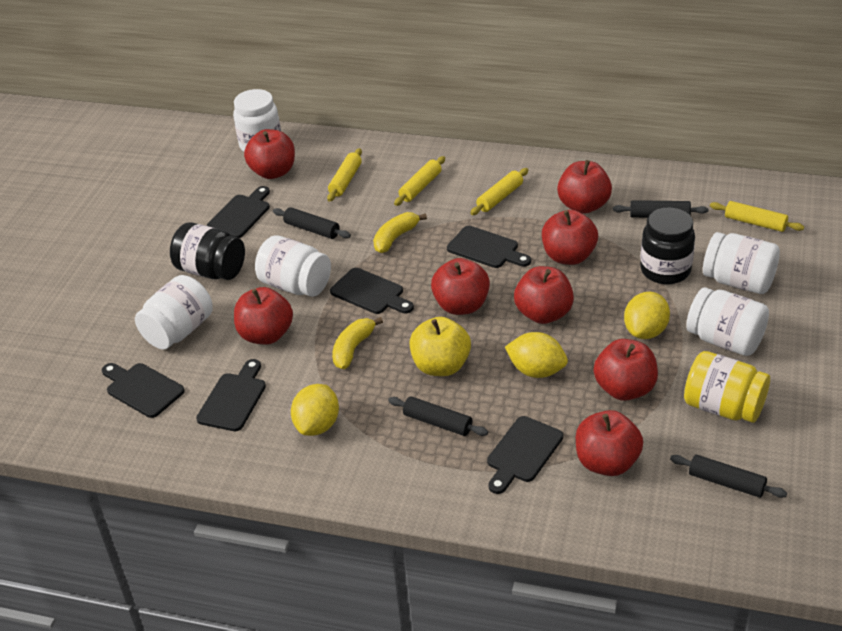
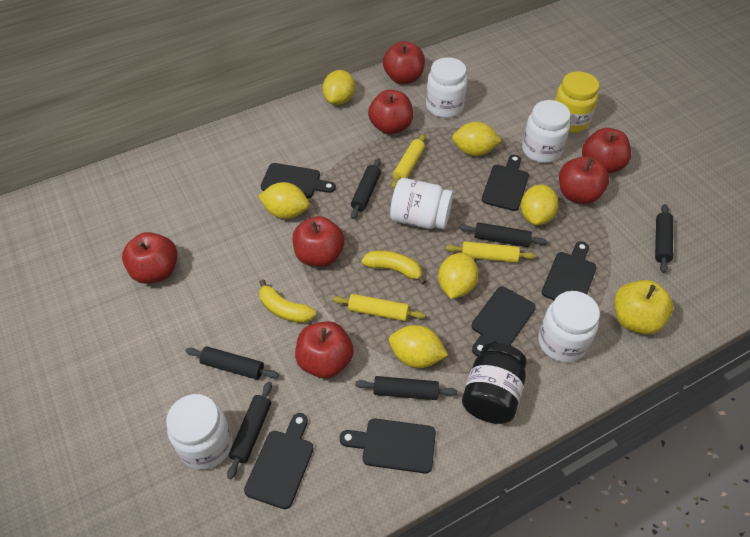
black jar: [170,222,245,280] [640,207,695,284] = 2 -> [462,343,527,424] = 1
black rolling pin: [273,207,351,239] [388,396,488,436] [613,200,708,218] [670,454,787,498] = 4 -> [185,346,279,380] [227,381,272,479] [351,158,381,219] [355,376,458,400] [459,222,547,247] [655,204,673,273] = 6
red apple: [234,287,293,344] [244,129,295,179] [431,258,490,315] [514,266,574,324] [542,210,598,265] [557,160,612,214] [576,410,643,476] [594,339,658,401] = 8 -> [122,232,177,284] [293,216,345,267] [295,321,354,379] [368,90,413,135] [383,41,425,84] [559,156,609,204] [582,128,631,174] = 7
yellow lemon: [291,384,339,436] [505,332,568,378] [624,292,670,339] = 3 -> [259,182,309,219] [323,70,355,105] [389,325,448,368] [438,253,478,299] [452,122,502,156] [521,185,559,225] = 6
yellow rolling pin: [327,148,362,202] [394,156,445,206] [470,168,528,215] [710,201,804,232] = 4 -> [332,294,425,321] [391,134,426,189] [446,241,536,263] = 3

